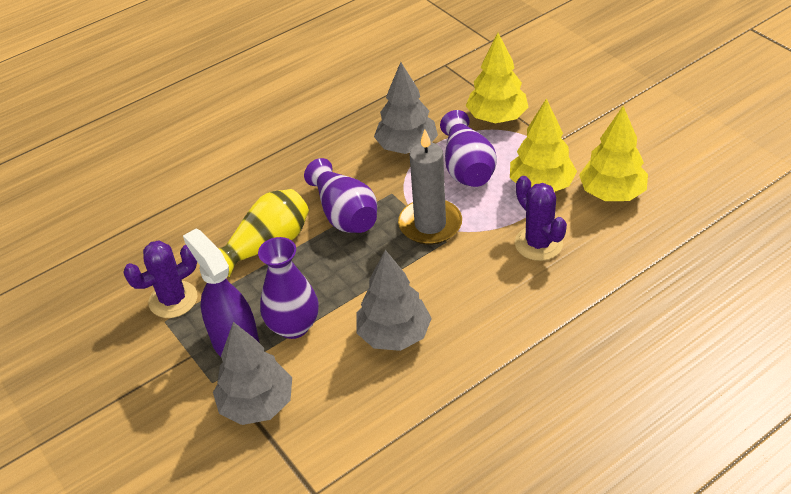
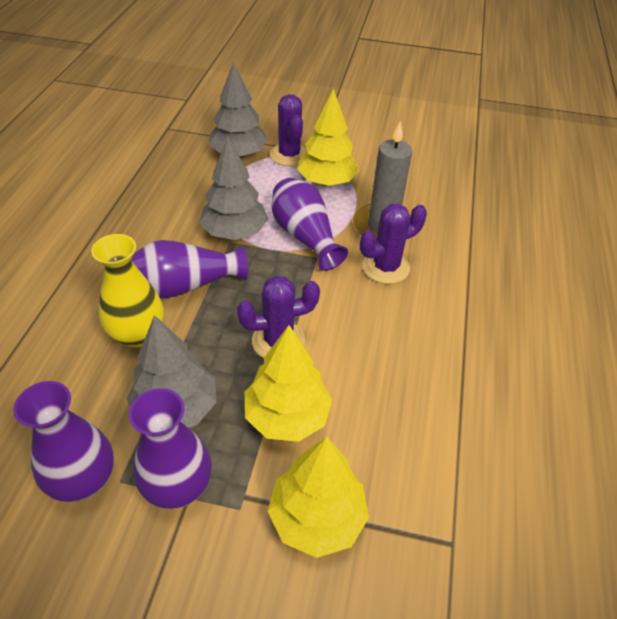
purple cactus: [123,240,197,318] [515,176,567,261] = 2 -> [237,276,320,358] [270,94,307,166] [360,204,427,284] = 3
purple spray bottle: [183,229,260,357] = 1 -> none = 0
purple vase: [258,237,319,339] [304,158,377,233] [440,110,497,187] = 3 -> [14,381,114,502] [129,388,212,509] [131,240,248,298] [272,178,348,271] = 4

